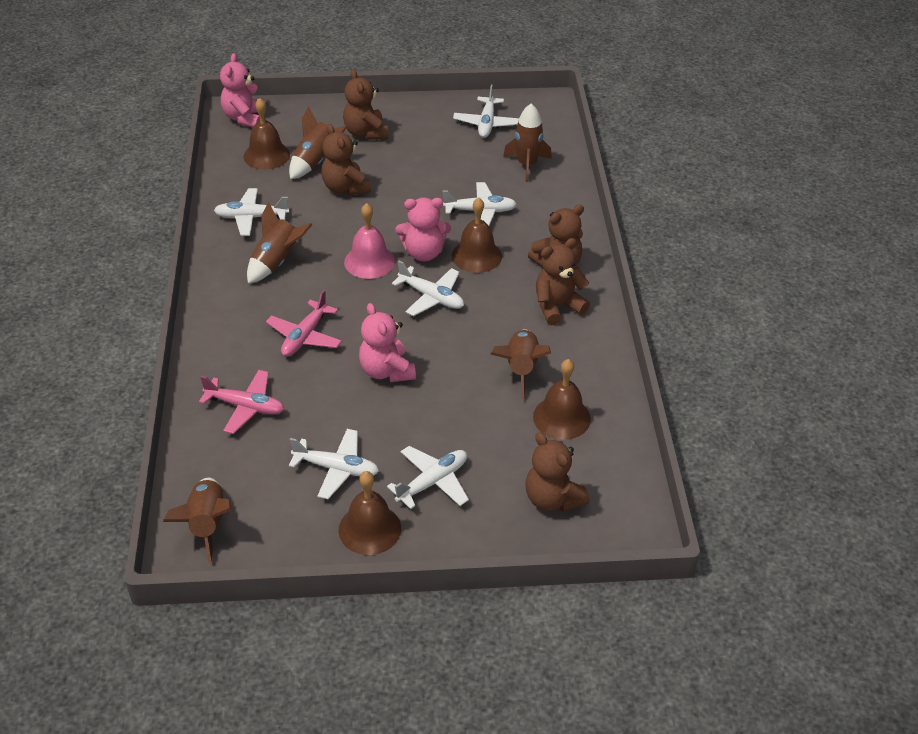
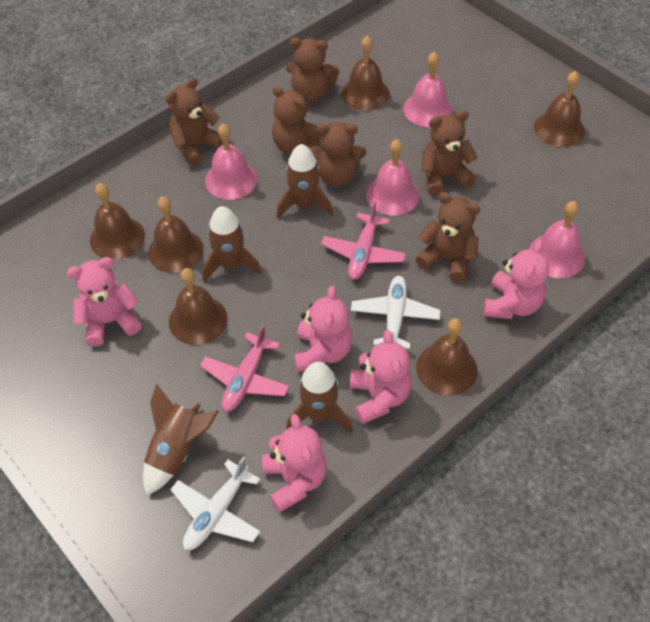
brown bell: [243,98,290,170] [338,471,401,555] [452,197,502,273] [533,359,591,440] = 4 -> [90,183,145,259] [148,196,204,273] [169,268,228,345] [341,36,390,111] [416,318,478,396] [534,71,585,147] = 6
brown rocket: [163,478,232,563] [247,202,312,284] [289,106,349,179] [491,329,551,399] [503,103,552,182] = 5 -> [143,384,219,496] [202,206,262,282] [277,144,333,218] [286,362,353,433] = 4
brown teddy bear: [321,124,371,195] [343,69,388,140] [525,432,590,512] [528,204,584,267] [536,238,590,325] = 5 -> [165,77,223,166] [272,86,321,155] [286,38,339,102] [309,122,366,187] [416,192,481,282] [421,110,478,196] = 6
pink bell: [344,203,395,279] = 1 -> [205,124,257,200] [366,139,420,216] [403,52,453,127] [529,201,585,278] = 4
pink teddy bear: [220,53,265,127] [359,303,416,382] [395,198,451,261] = 3 -> [67,257,142,346] [262,414,327,513] [294,286,352,372] [350,330,411,424] [484,240,549,319] = 5
white plane: [214,188,289,236] [289,429,379,499] [387,446,469,509] [392,261,464,316] [443,182,517,226] [453,84,519,138] = 6 -> [170,456,261,550] [351,276,440,349] = 2

